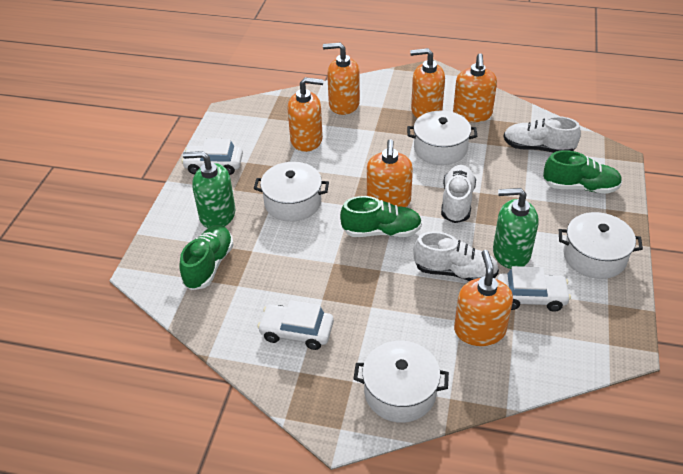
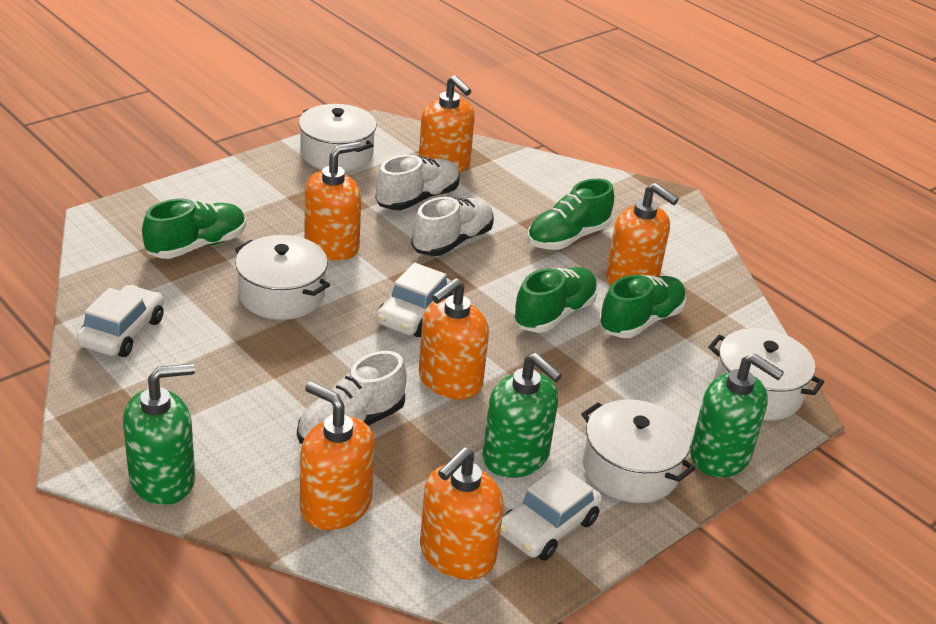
green shoe: [179,225,234,290] [340,196,422,237] [543,150,622,194] = 3 -> [142,199,246,259] [513,267,598,333] [527,179,614,250] [599,275,686,338] = 4
green soap dispenser: [183,151,235,228] [493,188,538,269] = 2 -> [123,363,195,505] [482,353,562,478] [690,354,784,477] = 3

